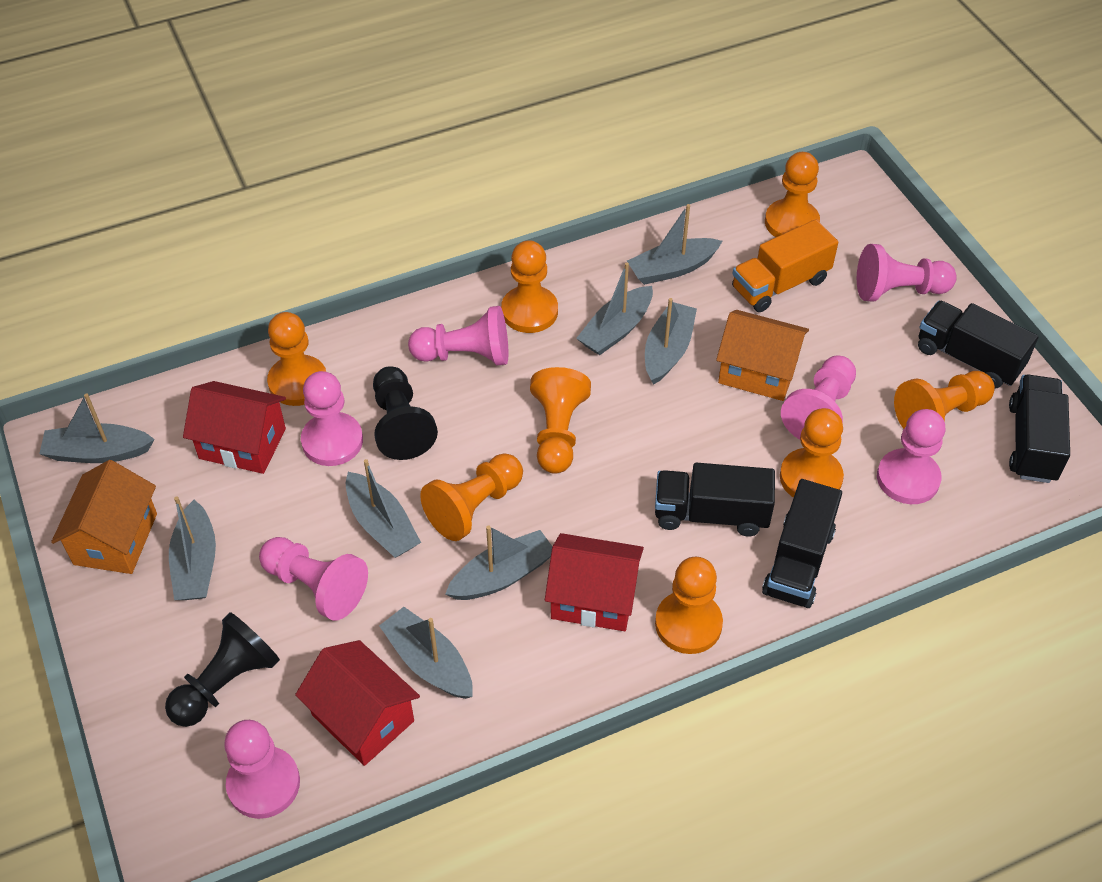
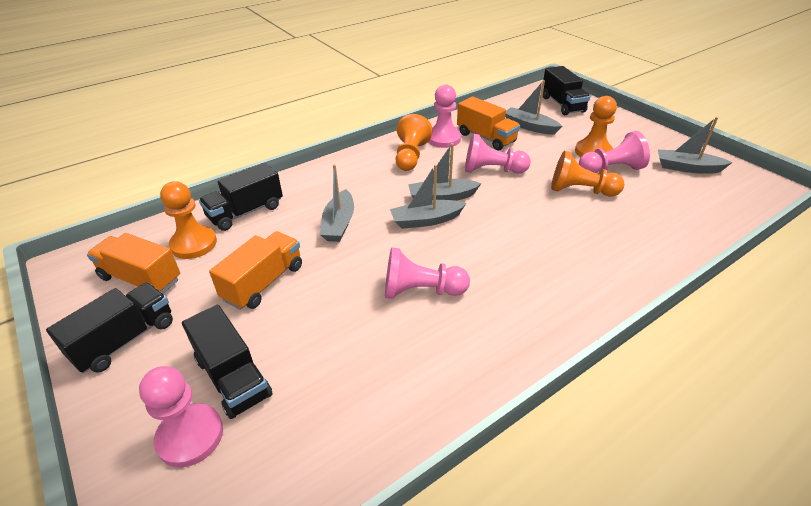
black pawn: [165,612,280,727] [373,366,438,460] = 2 -> none = 0
grey boat: [39,393,155,463] [169,496,216,600] [346,459,421,558] [379,607,473,699] [445,526,553,600] [576,263,653,355] [627,204,722,285] [645,298,697,385] = 8 -> [320,164,354,242] [390,164,467,229] [408,143,482,201] [505,80,562,134] [658,117,733,174] = 5
orange house: [51,460,157,574] [716,310,809,401] = 2 -> none = 0
orange pawn: [267,312,326,406] [420,453,523,541] [501,240,558,333] [530,367,591,474] [655,557,723,654] [765,152,820,237] [780,408,844,498] [894,371,995,429] = 8 -> [160,181,217,259] [396,114,432,171] [551,151,624,196] [575,96,617,157] = 4
orange truck: [732,219,838,312] = 1 -> [87,233,180,293] [209,231,302,310] [457,96,520,151] = 3
pink pawn: [224,720,300,819] [259,537,368,621] [301,371,363,466] [408,306,508,365] [781,356,856,440] [857,244,957,301] [877,409,945,504] = 7 -> [139,366,223,468] [385,247,470,299] [428,84,461,148] [465,134,531,174] [579,131,650,173] = 5
red house: [183,381,286,474] [295,640,420,766] [545,533,644,631] = 3 -> none = 0

